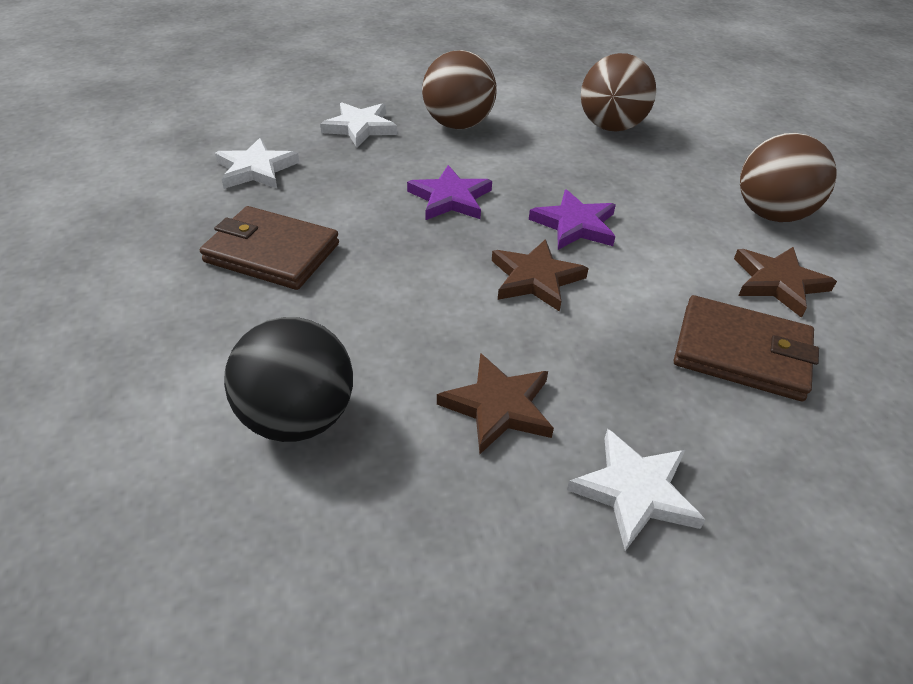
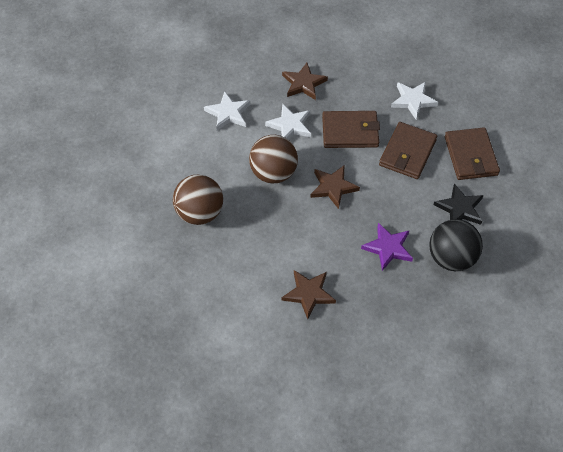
black star: none = 0 -> [433,183,484,225] = 1
brown ball: [422,50,497,129] [581,53,656,131] [740,133,837,222] = 3 -> [173,175,223,225] [249,135,298,183] = 2
brown wallet: [200,206,339,290] [674,295,819,402] = 2 -> [322,111,380,148] [379,122,437,179] [445,127,500,180] = 3
purple star: [407,165,492,220] [529,189,616,250] = 2 -> [361,223,413,271] = 1

